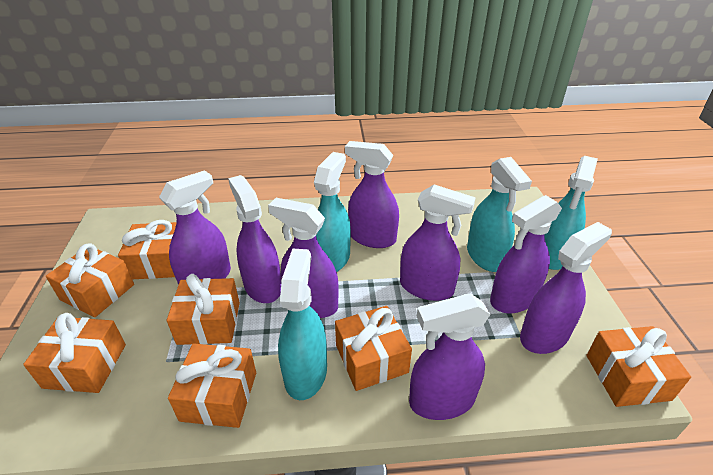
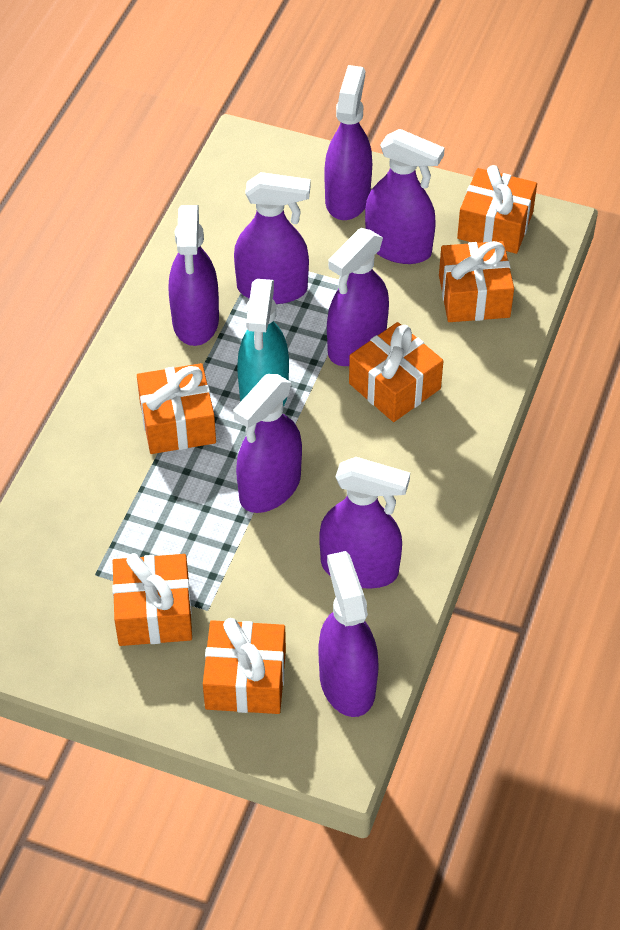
orange gift: [23,313,126,393] [46,243,134,317] [118,220,176,279] [167,274,240,345] [168,343,256,428] [335,306,412,391] [586,326,691,407] = 7 -> [112,553,192,646] [137,363,216,454] [203,618,286,714] [349,322,443,422] [439,241,514,322] [457,165,537,254] = 6
turquoise spray bottle: [278,249,327,400] [314,152,351,272] [467,157,532,272] [544,156,598,270] = 4 -> [237,279,289,407] = 1

